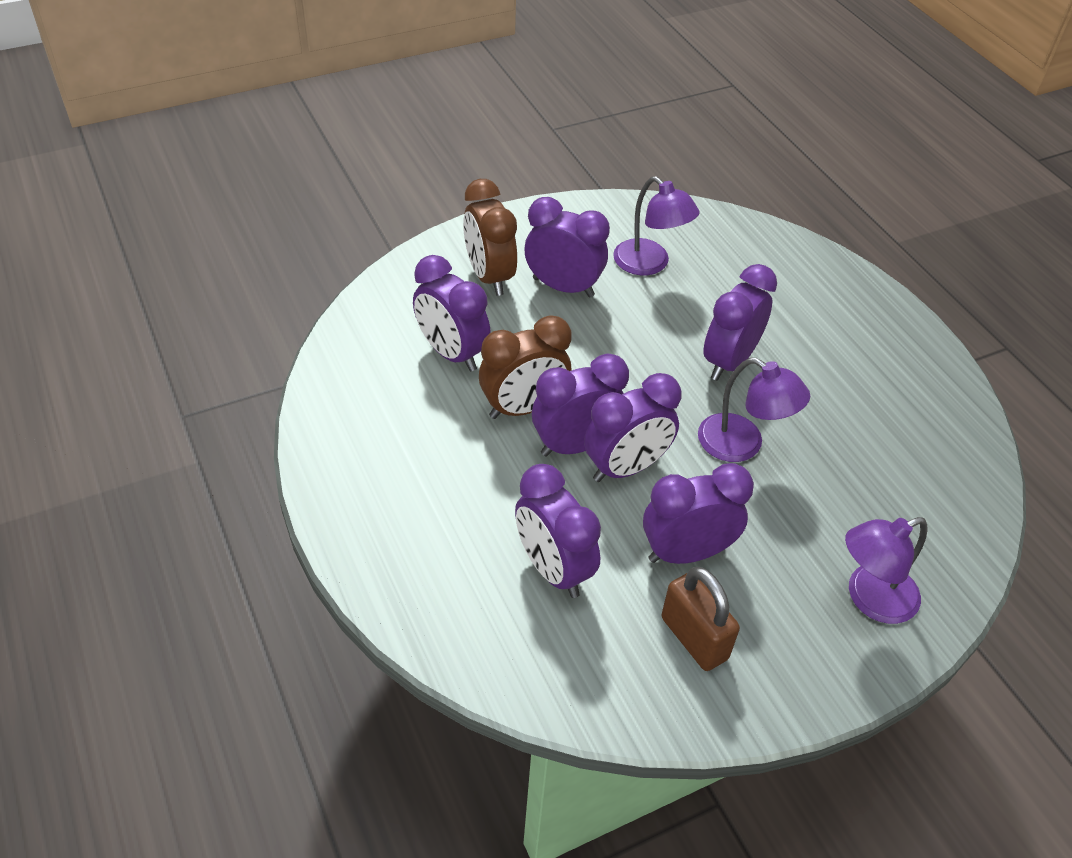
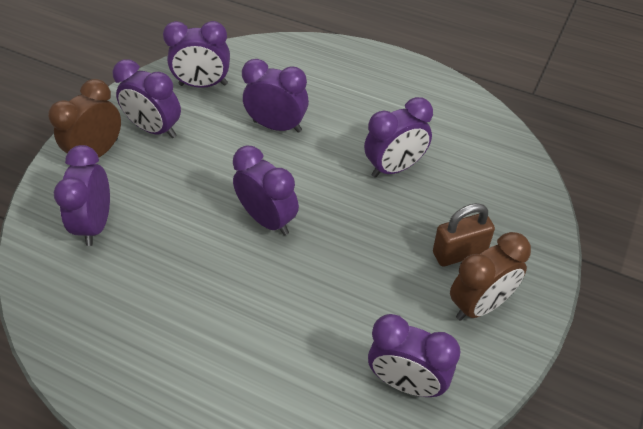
purple lamp: [613,176,700,275] [698,358,810,462] [845,517,927,624] = 3 -> none = 0

